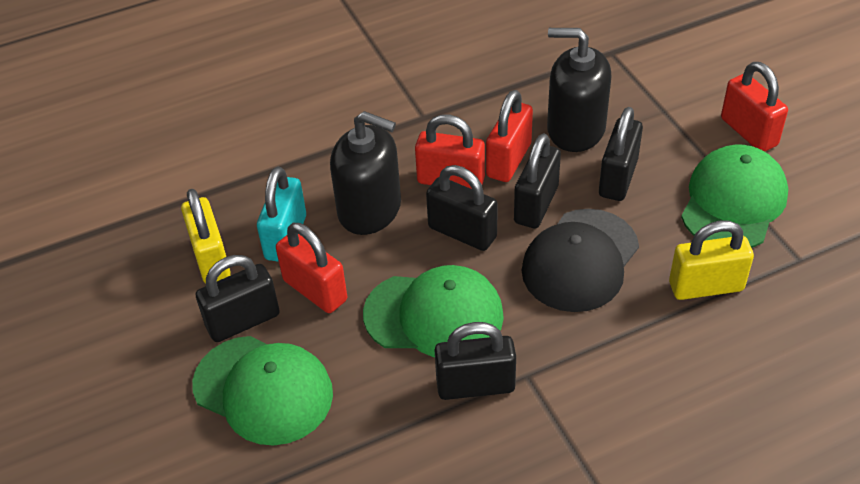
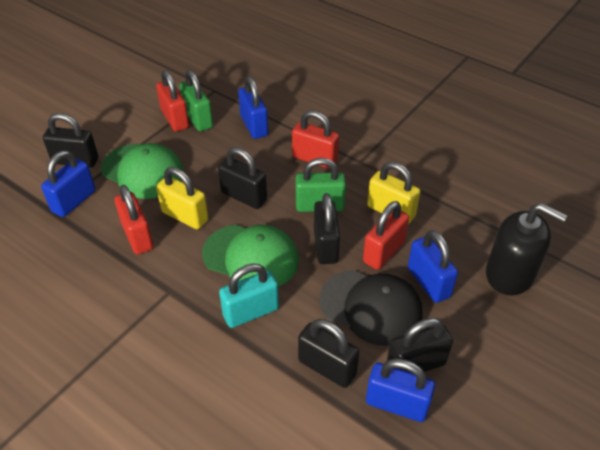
black soap dispenser: [330,111,401,235] [547,28,612,152] = 2 -> [486,203,567,296] = 1
blue padlock: none = 0 -> [41,150,95,217] [238,76,268,139] [366,358,435,422] [408,230,458,303] = 4
green cap: [192,336,333,446] [363,265,504,357] [681,145,788,248] = 3 -> [100,143,184,199] [202,225,298,287] = 2
green padlock: none = 0 -> [180,70,213,131] [296,158,346,212] = 2

